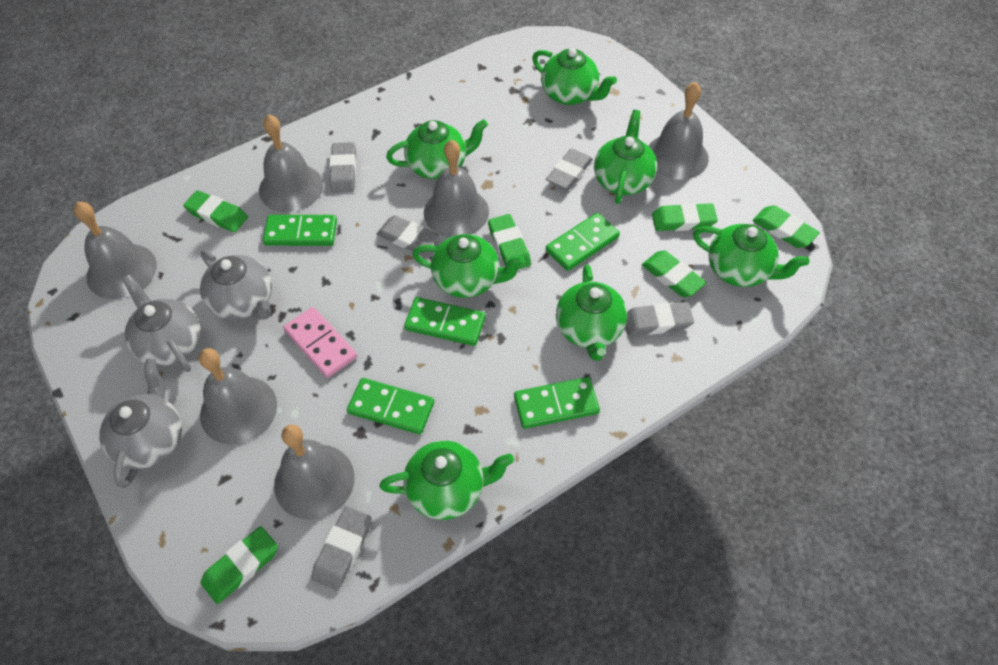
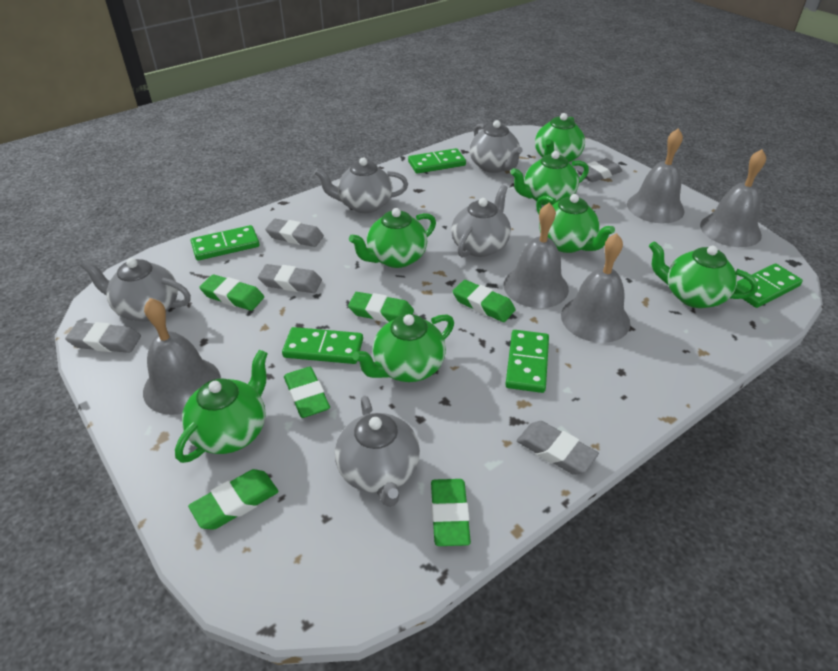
grey bell: [74,202,157,299] [199,348,277,445] [259,114,323,212] [274,424,355,520] [424,140,489,237] [649,82,709,180] = 6 -> [143,298,221,415] [504,203,569,308] [561,233,631,343] [627,128,685,223] [700,149,766,247] = 5
grey teapot: [99,359,182,488] [122,275,201,372] [200,250,272,320] = 3 -> [80,258,191,322] [314,158,408,213] [335,396,420,507] [451,185,511,258] [469,120,523,173] = 5
pink domino: [283,307,357,378] = 1 -> none = 0

